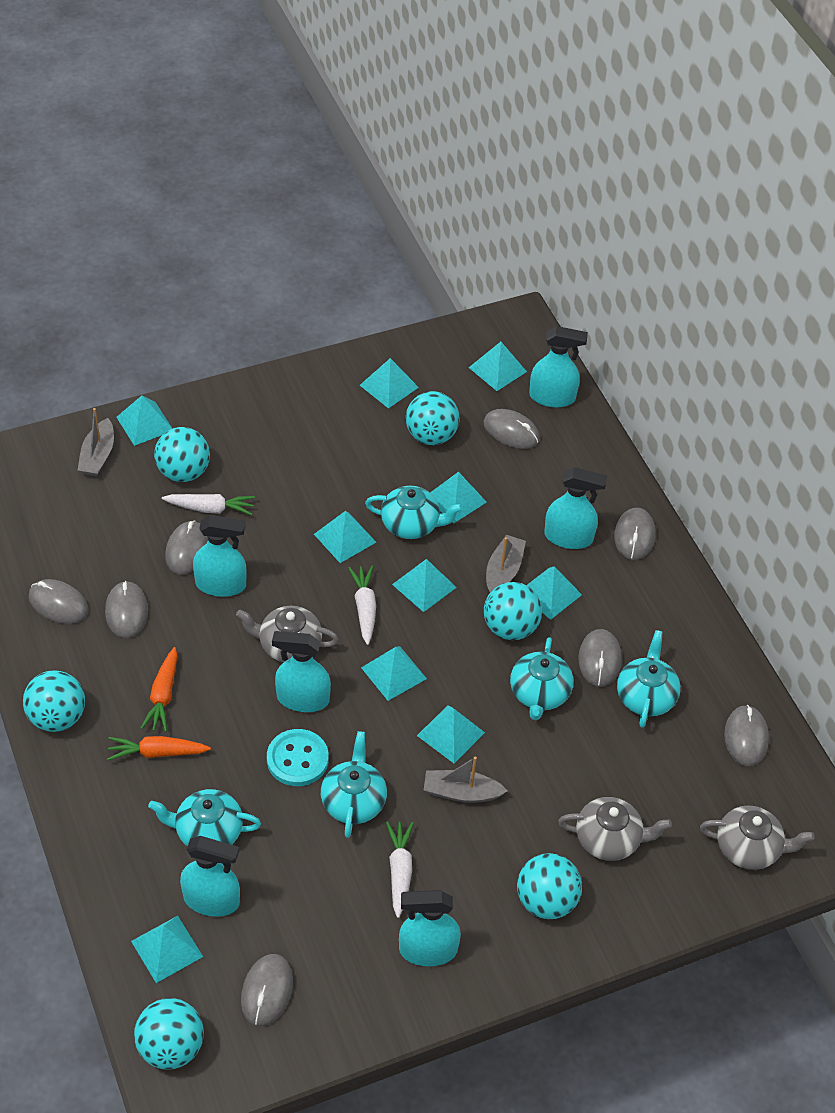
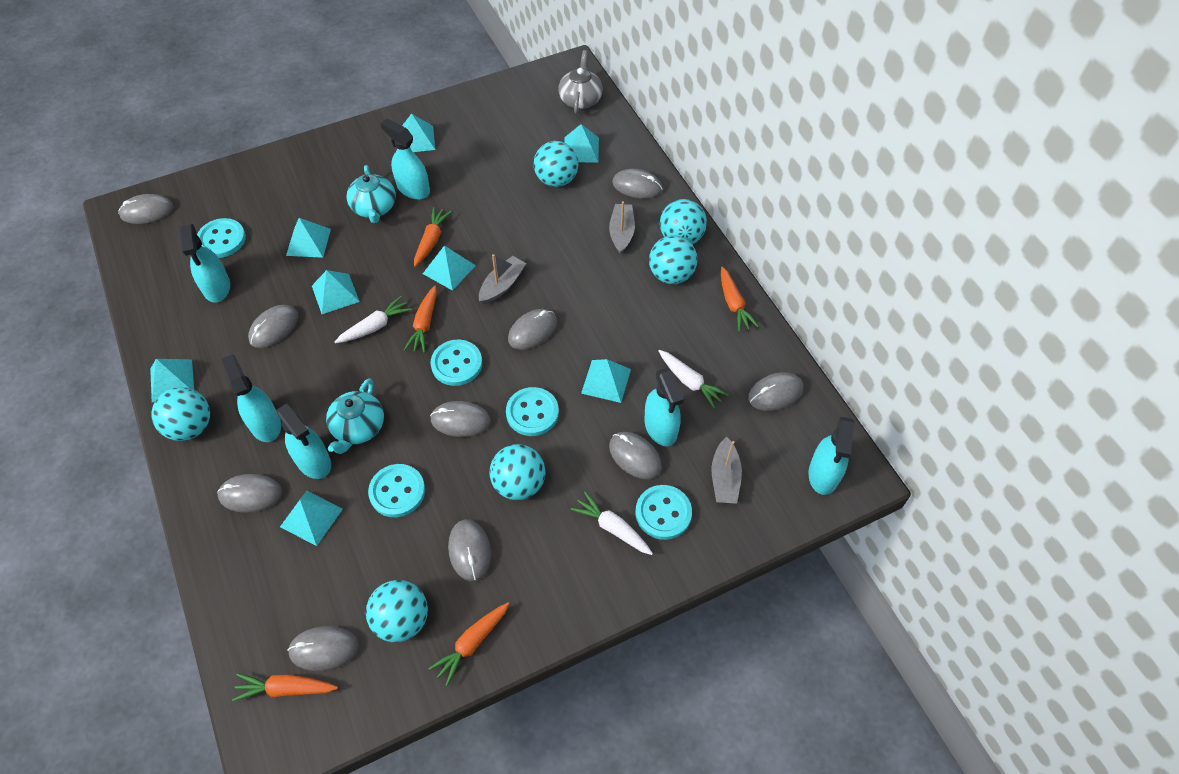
grey mouse: [29,579,88,624] [105,581,148,638] [165,520,208,575] [241,954,293,1026] [484,409,539,449] [578,629,621,687] [614,508,655,560] [724,705,769,766] = 8 -> [118,194,174,224] [217,474,282,513] [248,305,298,348] [287,626,359,671] [430,401,491,437] [448,519,491,581] [508,309,557,350] [609,432,662,479] [612,169,663,199] [748,372,803,411] = 10
grey teapot: [236,606,339,662] [558,797,672,861] [700,806,815,870] = 3 -> [558,50,603,114] = 1
orange carrot: [107,736,211,760] [141,647,177,732] = 2 -> [232,674,338,702] [404,286,437,353] [414,207,452,267] [428,602,509,687] [721,267,759,332] = 5
turquoise button: [267,729,329,786] = 1 -> [197,218,246,258] [368,464,425,517] [431,340,482,386] [506,387,559,436] [635,485,692,540] = 5
turquoise pyramid: [116,395,173,446] [131,916,203,983] [314,511,376,563] [360,358,419,409] [361,646,427,701] [392,559,457,612] [417,705,485,763] [430,472,487,523] [469,342,527,391] [527,567,582,620] = 10 -> [150,359,194,402] [280,491,343,546] [286,218,331,258] [312,270,360,314] [402,114,435,152] [423,246,476,291] [564,124,599,163] [581,359,631,403] = 8
turquoise teapot: [148,789,261,847] [321,731,387,838] [365,486,463,539] [510,637,573,720] [617,630,680,728] = 5 -> [326,378,384,454] [347,165,396,223] = 2

